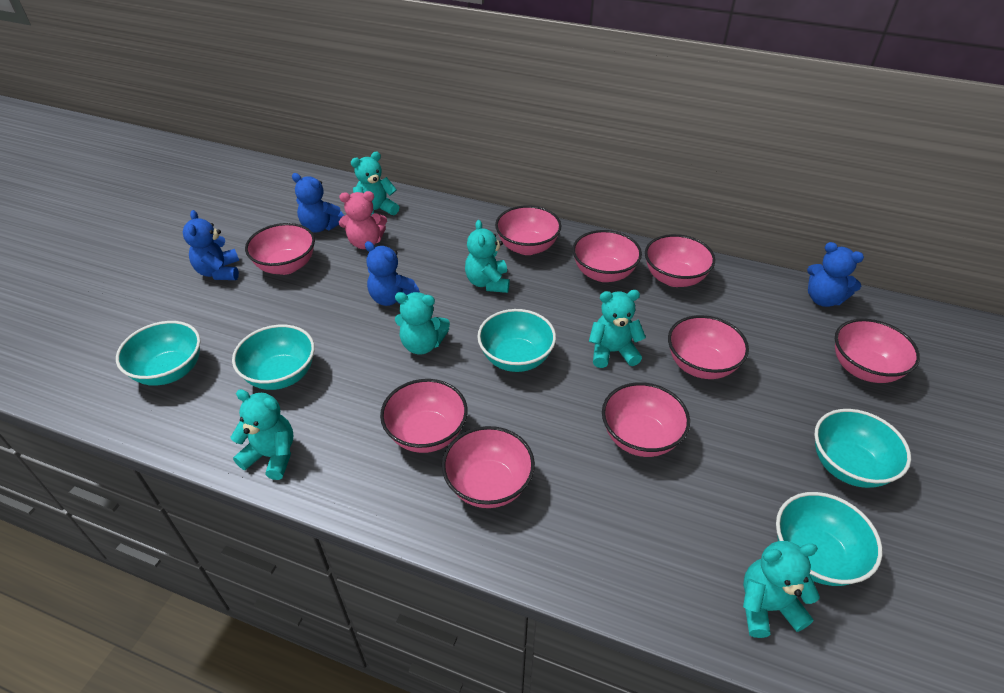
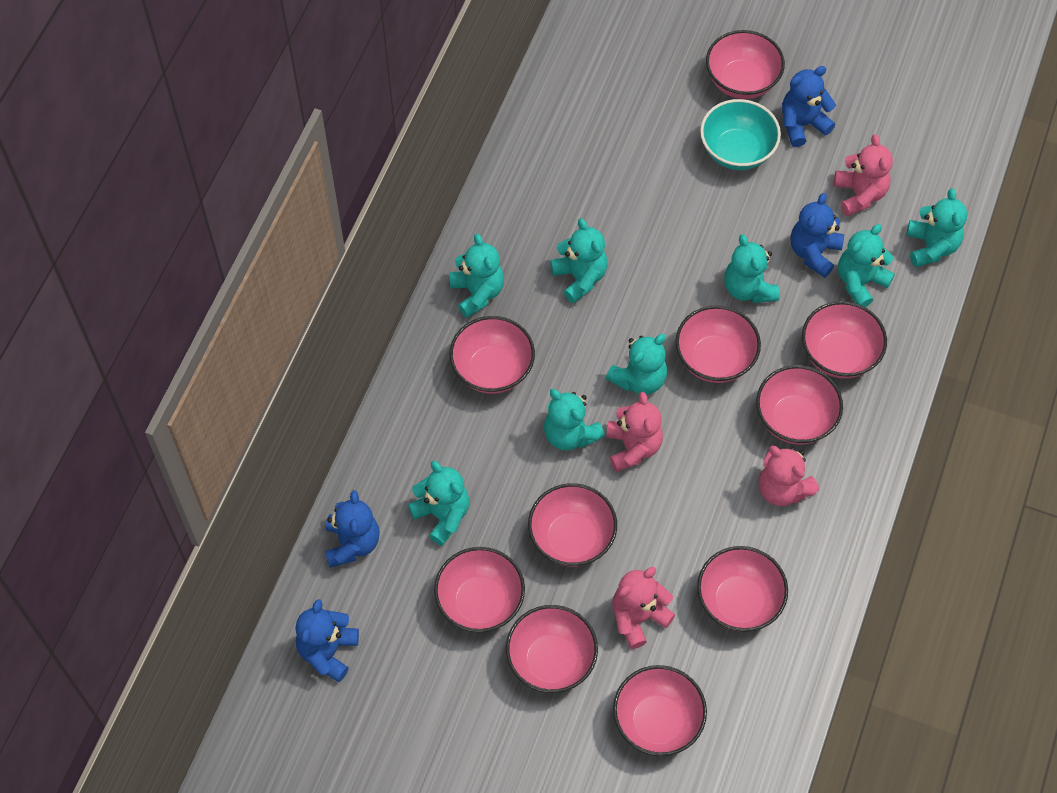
pink bowl: [245,223,315,275] [380,379,468,453] [442,426,535,508] [495,205,562,255] [572,230,642,282] [602,382,690,457] [645,234,715,287] [668,315,749,379] [835,319,920,383] = 9 -> [434,547,525,633] [449,316,535,394] [506,605,598,693] [528,483,617,567] [613,665,707,756] [676,305,761,383] [697,546,788,632] [706,30,785,99] [756,365,843,445] [802,301,887,379] = 10
pink teddy bear: [339,191,387,249] = 1 -> [606,392,663,472] [612,567,676,649] [759,445,819,506] [834,134,893,216] = 4
turquoise bowl: [116,321,201,386] [232,325,315,390] [477,309,556,372] [776,492,882,586] [814,409,911,488] = 5 -> [700,99,781,170] = 1
turquoise teddy bear: [230,389,293,480] [351,152,399,216] [395,292,450,355] [465,220,510,293] [589,290,646,368] [743,541,820,638] = 6 -> [408,461,470,546] [449,234,504,318] [544,389,605,451] [550,218,608,304] [606,334,667,395] [724,234,780,303] [838,224,895,307] [907,188,967,267] = 8

